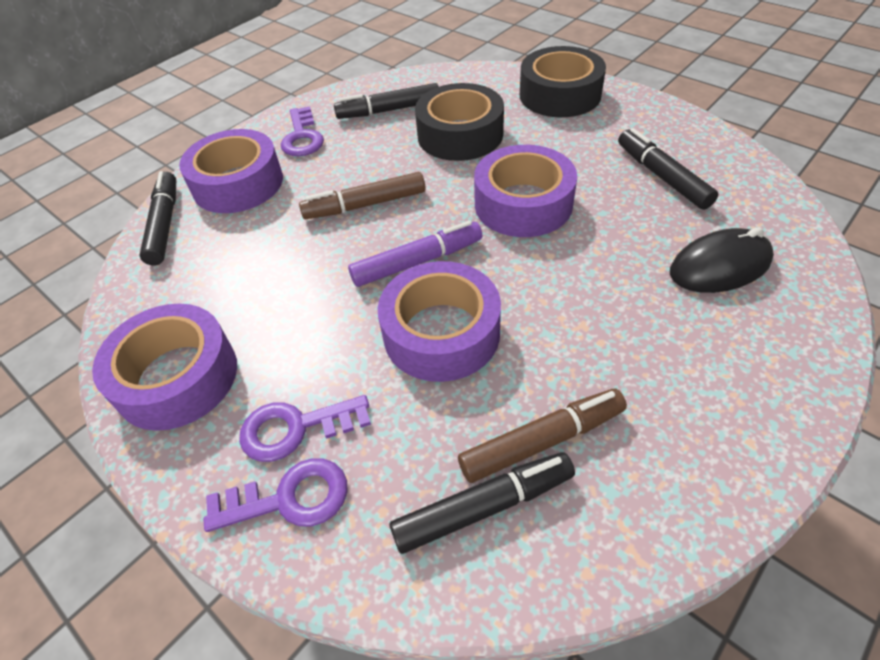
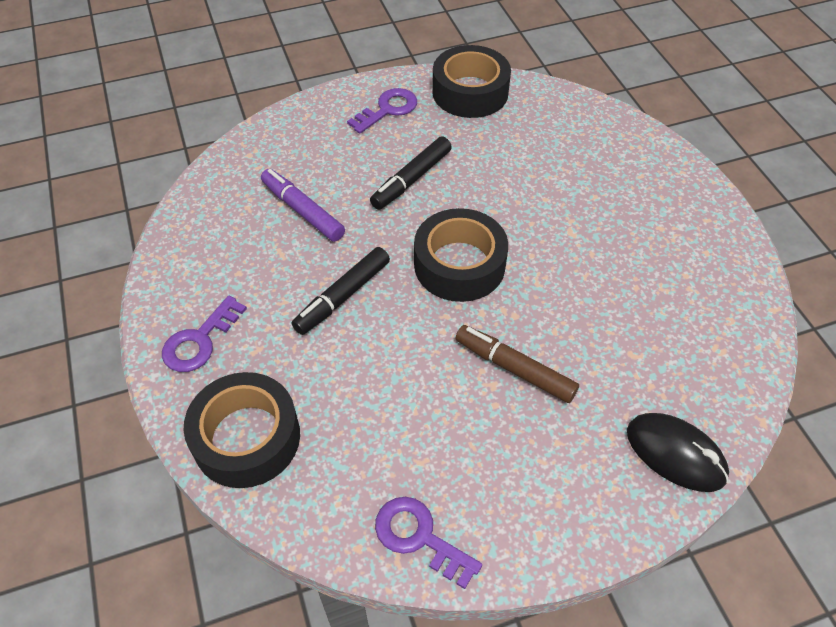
black marker: [139,171,176,265] [334,83,439,119] [389,452,575,554] [618,128,718,210] = 4 -> [292,247,390,335] [370,136,452,210] = 2
black tape: [415,83,504,161] [520,46,606,117] = 2 -> [184,372,300,488] [414,208,508,302] [432,45,511,118] = 3
brown marker: [299,172,425,219] [458,389,627,483] = 2 -> [456,325,579,403] = 1
purple tape: [92,304,237,431] [179,129,283,213] [378,261,501,382] [474,145,577,237] = 4 -> none = 0

